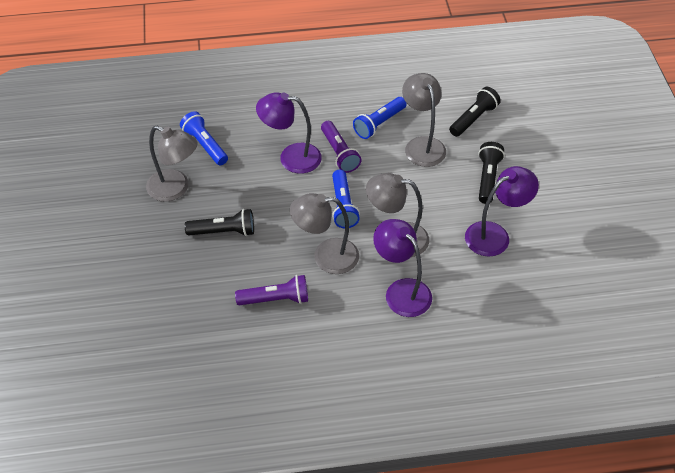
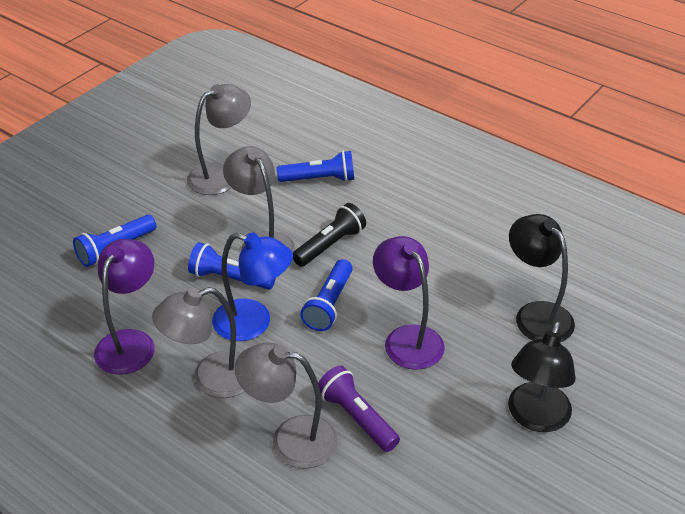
black flashlight: [185,209,254,236] [449,87,501,137] [478,142,505,204] = 3 -> [293,203,366,267] = 1
black lamp: none = 0 -> [508,321,576,432] [509,214,575,342] = 2
blue flashlight: [180,111,228,165] [332,170,360,228] [353,97,407,139] = 3 -> [73,215,156,267] [188,242,276,290] [277,151,354,182] [300,259,353,331] = 4
blue lamp: none = 0 -> [212,232,293,341] = 1
purple flashlight: [235,275,308,305] [321,121,361,173] = 2 -> [318,365,400,452] = 1
purple lamp: [256,92,322,174] [373,219,432,317] [465,166,539,256] = 3 -> [94,239,155,375] [373,236,445,370] = 2

